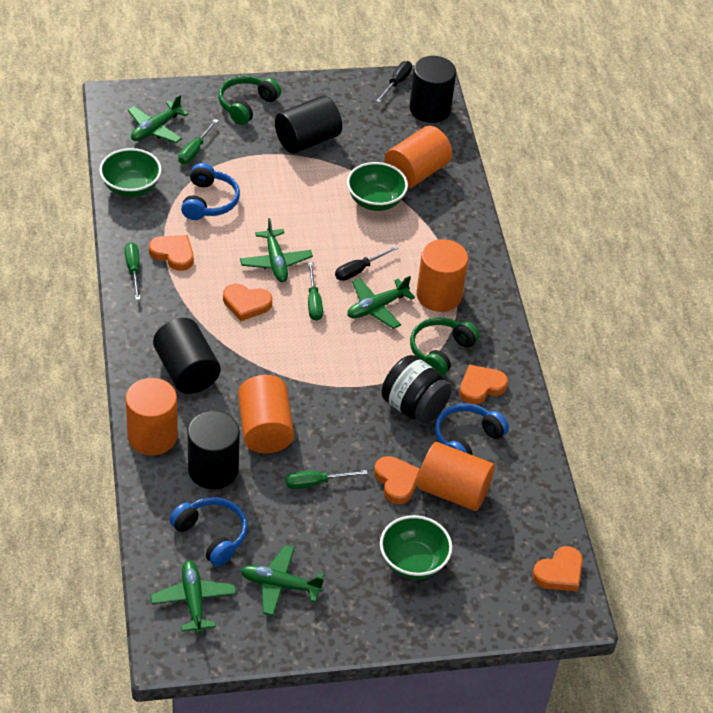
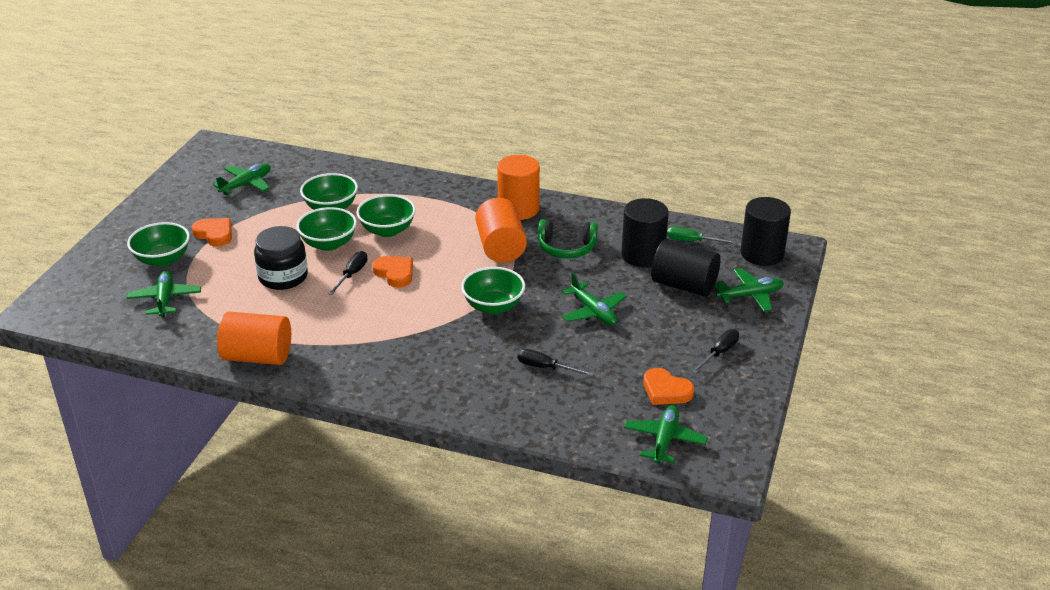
black cylinder: [153,318,220,394] [188,411,240,489] [275,96,342,154] [409,56,456,123] = 4 -> [622,198,669,267] [651,239,720,297] [741,197,791,266] = 3
black screwdriver: [335,246,398,281] [376,61,412,103] = 2 -> [328,251,367,295] [517,349,594,376] [692,329,739,373] = 3
blue headphones: [169,497,248,567] [181,163,240,220] [435,403,509,455] = 3 -> none = 0
green bowl: [99,148,162,197] [347,162,408,211] [380,515,452,579] = 3 -> [127,222,190,267] [296,207,357,251] [300,173,358,210] [356,194,416,237] [461,267,525,314] = 5
green headphones: [218,76,281,125] [410,317,480,376] = 2 -> [538,219,598,258] = 1
green screwdriver: [125,242,140,300] [178,119,219,164] [286,470,368,489] [308,262,323,321] = 4 -> [667,226,737,244] = 1
orange cylinder: [126,378,178,455] [238,375,294,453] [384,126,452,188] [416,239,468,312] [417,442,495,511] = 5 -> [217,311,291,365] [475,198,527,263] [497,155,540,220] = 3
orange heart: [149,235,194,271] [223,284,272,321] [374,456,421,504] [460,365,508,405] [532,546,583,591] = 5 -> [192,218,232,247] [373,256,413,288] [644,368,694,405] = 3

